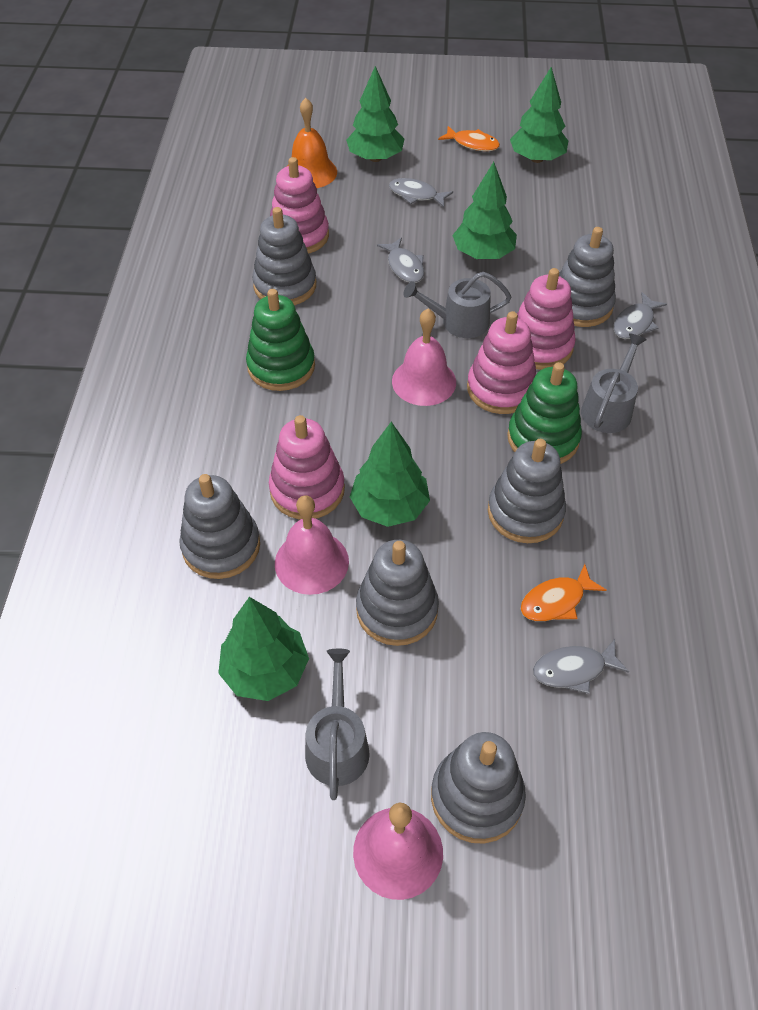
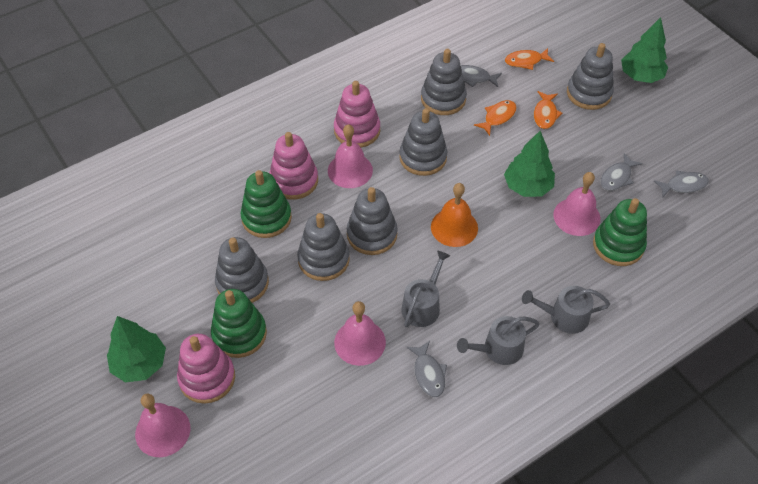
green stacking toy: [246,289,315,391] [507,362,582,464] = 2 -> [211,289,267,358] [240,170,292,238] [593,198,647,266] = 3
green tree: [218,597,309,701] [346,66,405,162] [350,422,430,527] [452,162,517,259] [510,67,568,163] = 5 -> [107,316,166,382] [504,131,555,197] [621,17,668,83] = 3
orange fish: [438,126,500,151] [521,564,607,621] = 2 -> [474,100,517,136] [505,48,554,70] [534,91,562,129] = 3
pink bell: [275,495,349,595] [353,803,443,900] [392,308,456,406] = 3 -> [135,394,191,457] [328,124,373,188] [334,301,386,366] [553,172,601,236] = 4
pink stacking toy: [269,415,345,520] [270,157,329,254] [467,311,536,414] [517,268,576,370] = 4 -> [177,334,235,404] [269,132,318,200] [334,81,380,148] = 3

